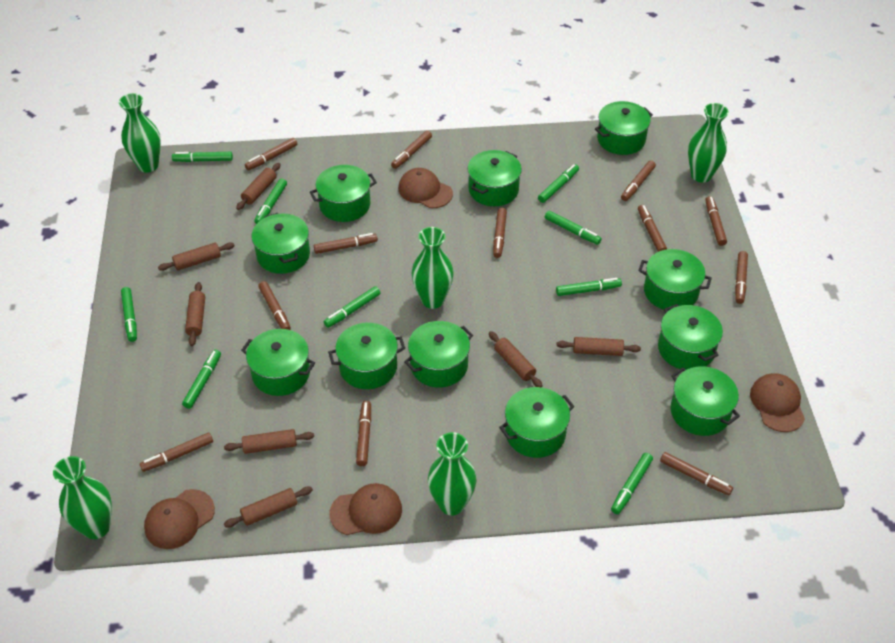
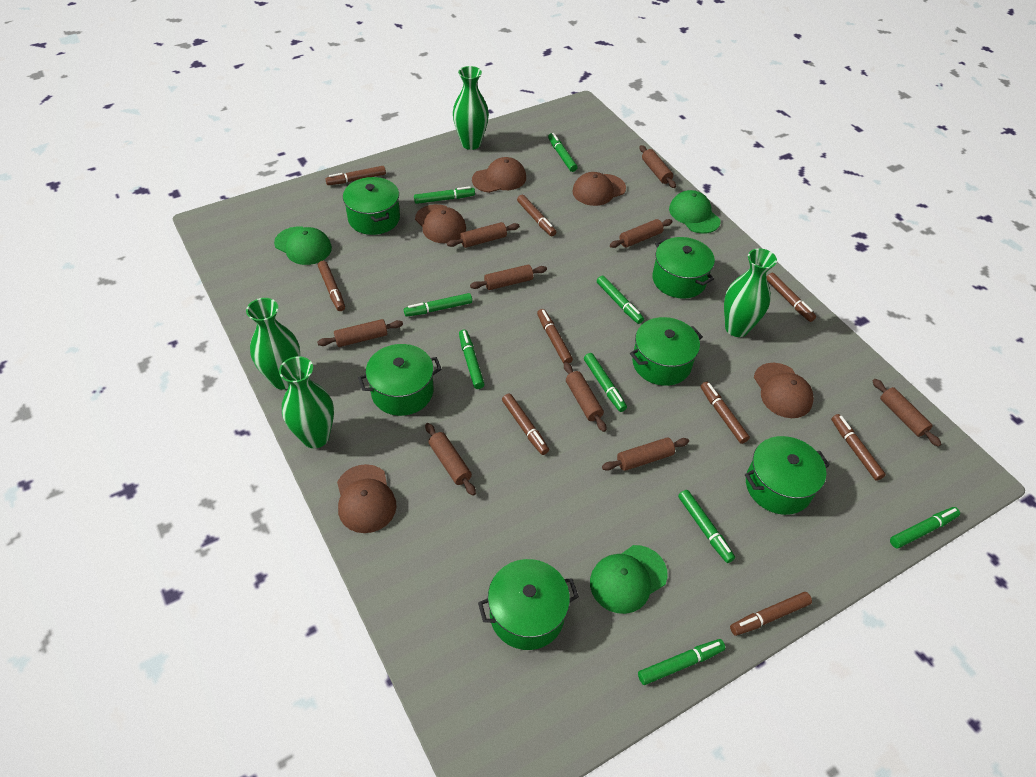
brown cap: [144,489,215,549] [329,483,402,535] [398,168,453,208] [750,373,805,432] = 4 -> [337,464,397,533] [415,204,466,243] [472,157,526,193] [572,172,626,206] [754,363,814,418] = 5
brown marker: [140,432,213,472] [245,138,297,170] [258,281,291,330] [314,233,378,254] [356,401,371,466] [391,130,432,169] [493,208,507,258] [621,161,656,201] [638,205,667,252] [660,452,733,495] [705,196,727,246] [735,251,748,304] = 12 -> [318,261,345,311] [325,166,386,185] [502,394,549,455] [517,195,556,236] [537,309,573,364] [701,381,750,444] [730,592,812,636] [767,273,816,322] [831,414,886,481] = 9
brown rolling pin: [158,242,235,271] [185,282,205,346] [224,429,314,454] [224,487,313,528] [236,163,281,210] [489,331,543,387] [557,337,641,356] = 7 -> [317,319,403,347] [425,423,476,496] [447,222,520,248] [470,265,547,290] [564,362,606,432] [602,438,689,471] [610,219,673,248] [640,145,676,188] [873,379,941,447] = 9
green cap: none = 0 -> [274,226,332,265] [590,545,668,614] [669,190,721,234] = 3
green pot: [241,329,315,396] [251,213,310,274] [310,165,377,222] [328,323,405,389] [404,321,473,388] [467,150,522,206] [499,387,575,458] [595,101,653,155] [638,249,712,311] [658,304,723,370] [671,366,740,436] = 11 -> [343,177,400,235] [358,344,442,416] [478,559,579,650] [630,317,703,386] [652,237,715,299] [745,436,830,515] = 6
green vase: [53,456,112,539] [119,93,161,173] [411,227,454,309] [428,432,477,515] [688,103,729,183] = 5 -> [246,298,300,390] [279,356,334,448] [453,66,489,150] [724,248,777,337] = 4

